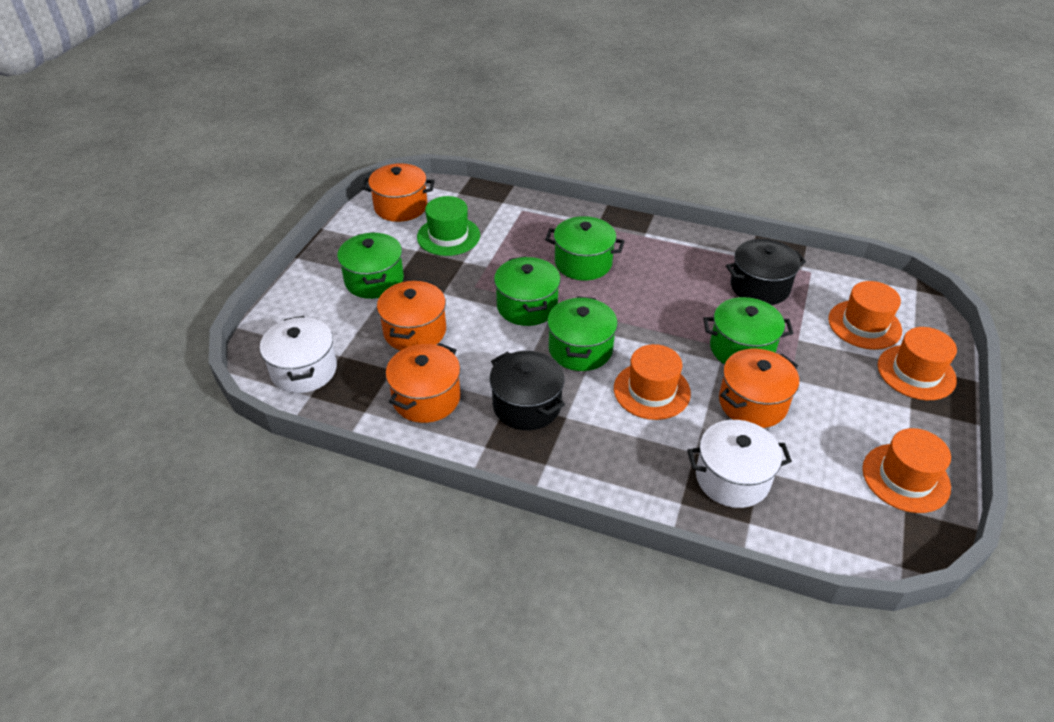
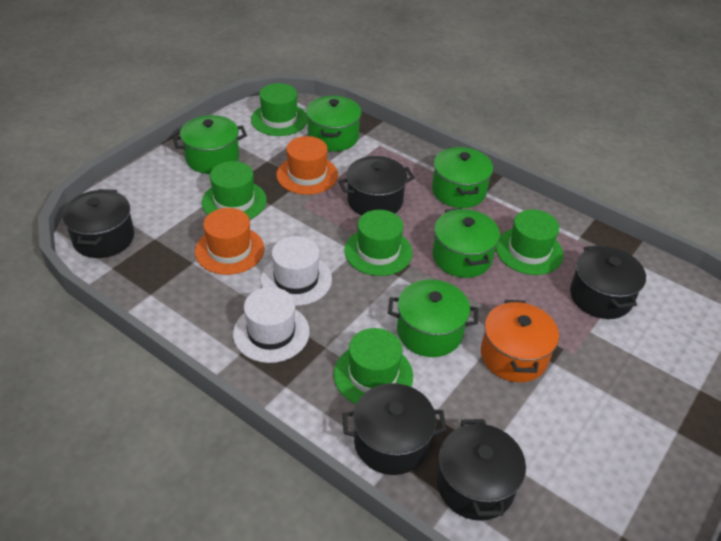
black pot: [489,351,565,430] [726,239,806,305] = 2 -> [62,189,134,258] [338,156,415,216] [343,383,446,475] [437,419,526,521] [570,245,646,319] = 5
green hat: [417,196,480,256] = 1 -> [202,161,267,219] [251,83,308,136] [334,328,413,404] [344,210,413,276] [496,210,563,275] = 5
orange hat: [614,344,691,420] [828,281,902,350] [862,428,951,513] [878,327,957,400] = 4 -> [195,208,264,275] [276,136,338,195] = 2
orange pot: [361,163,435,222] [377,280,446,351] [386,343,460,423] [719,349,799,428] = 4 -> [481,300,559,382] = 1
white hat: none = 0 -> [233,287,310,363] [261,236,332,306] = 2
white pot: [260,316,337,393] [687,420,792,508] = 2 -> none = 0

